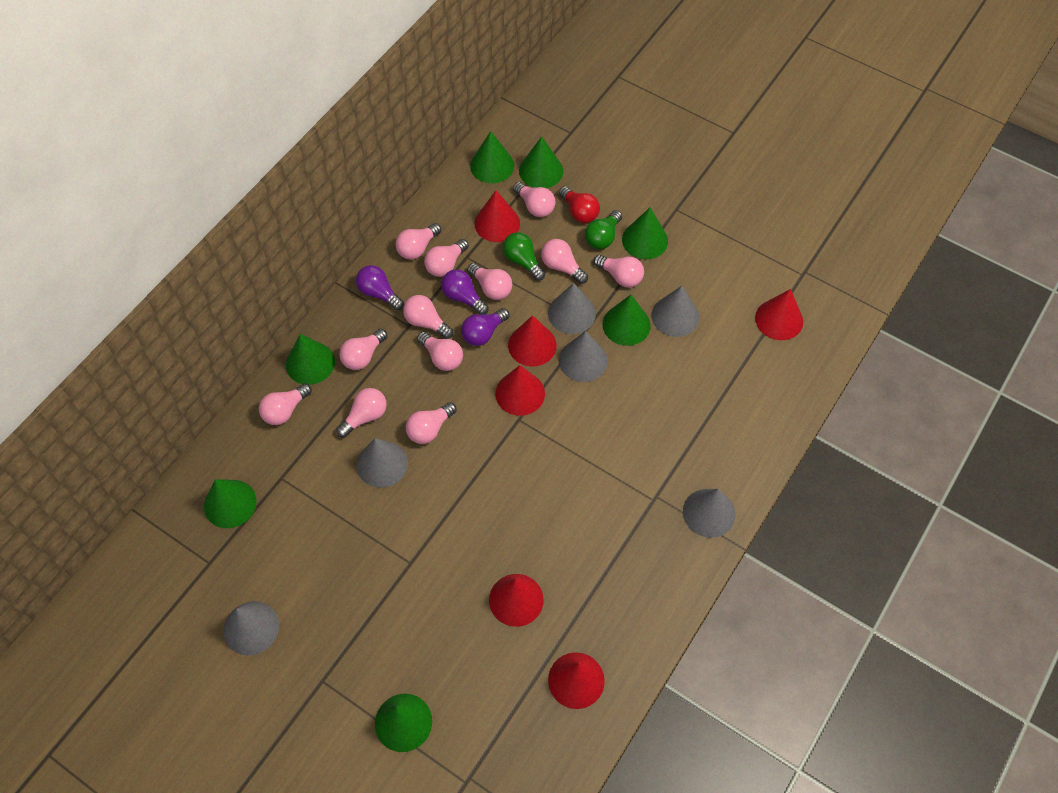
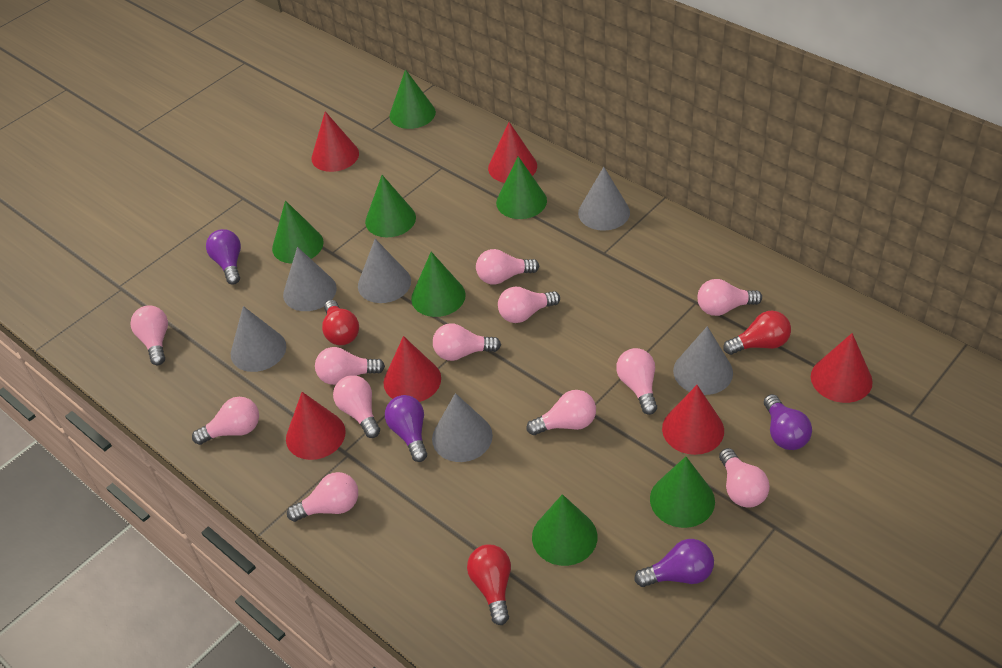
green light bulb: [503,232,545,281] [585,210,622,249] = 2 -> none = 0
purple light bulb: [356,265,404,310] [441,269,489,315] [461,308,509,346] = 3 -> [206,229,241,285] [385,395,427,462] [634,539,714,587] [764,394,812,450] = 4
red light bulb: [559,186,600,223] = 1 -> [322,300,359,345] [467,544,511,625] [723,311,791,355] = 3

